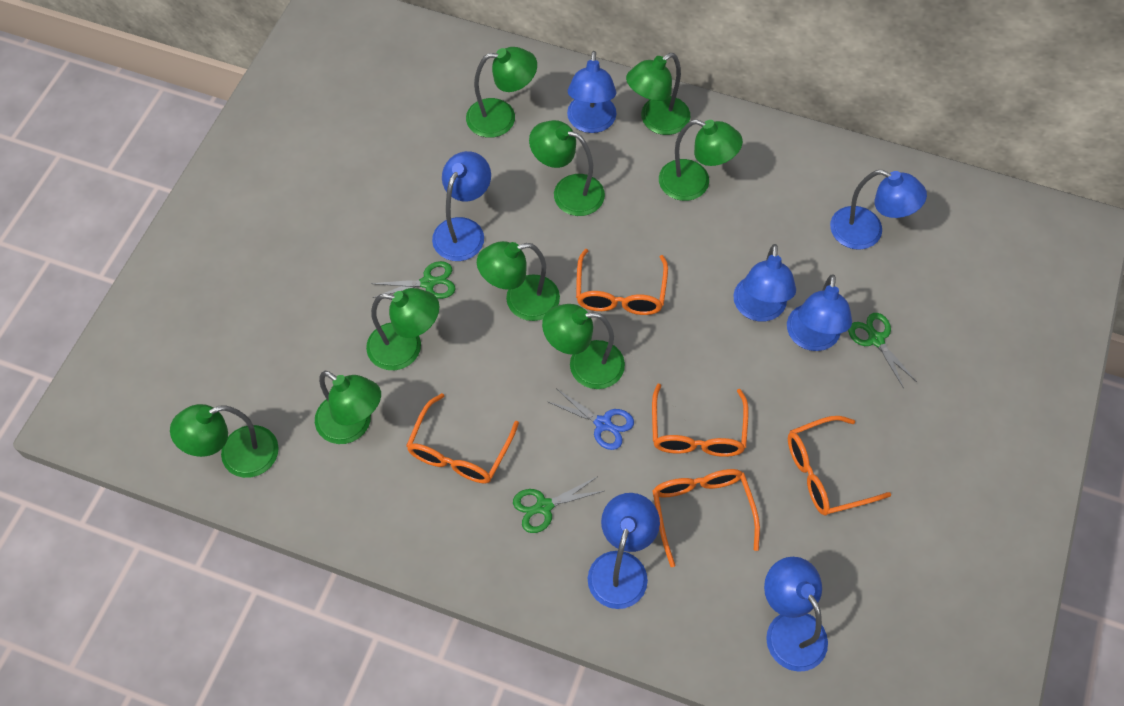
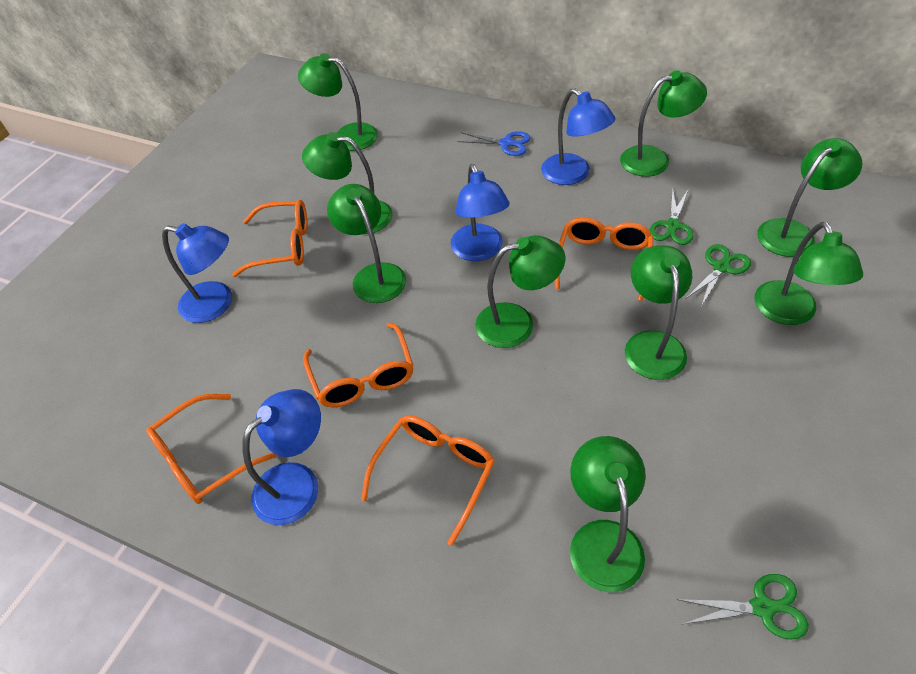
blue lamp: [432,151,491,261] [567,51,616,133] [588,493,660,609] [733,244,796,321] [764,557,828,672] [787,274,852,351] [830,170,927,250] = 7 -> [162,223,232,323] [242,389,321,525] [450,164,510,261] [541,88,616,185] = 4

